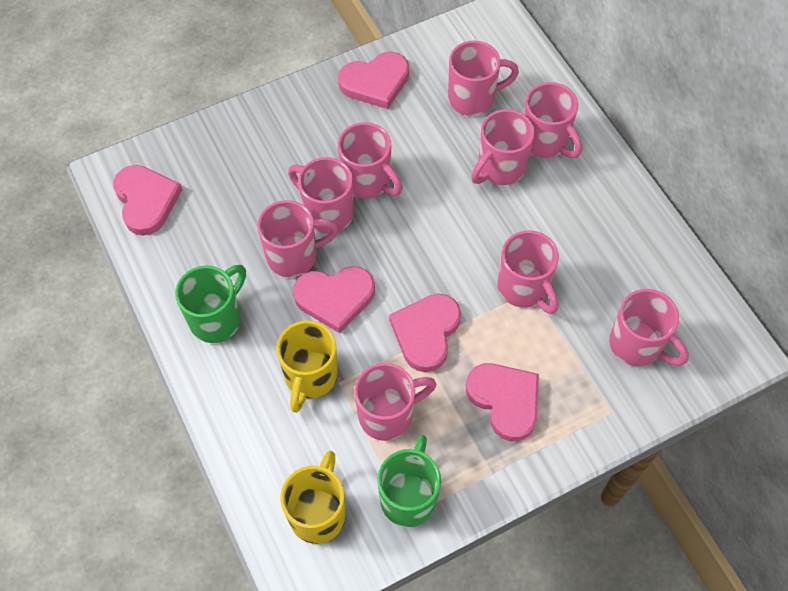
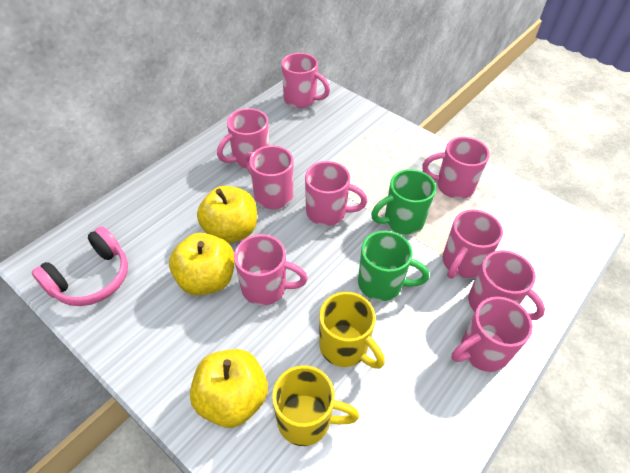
pink headphones: none = 0 -> [32,226,128,306] = 1
pink heart: [113,165,182,236] [293,266,375,333] [338,52,409,109] [389,293,461,372] [466,363,539,441] = 5 -> none = 0
yellow apple: none = 0 -> [169,233,235,296] [190,349,268,428] [197,186,257,244] = 3

